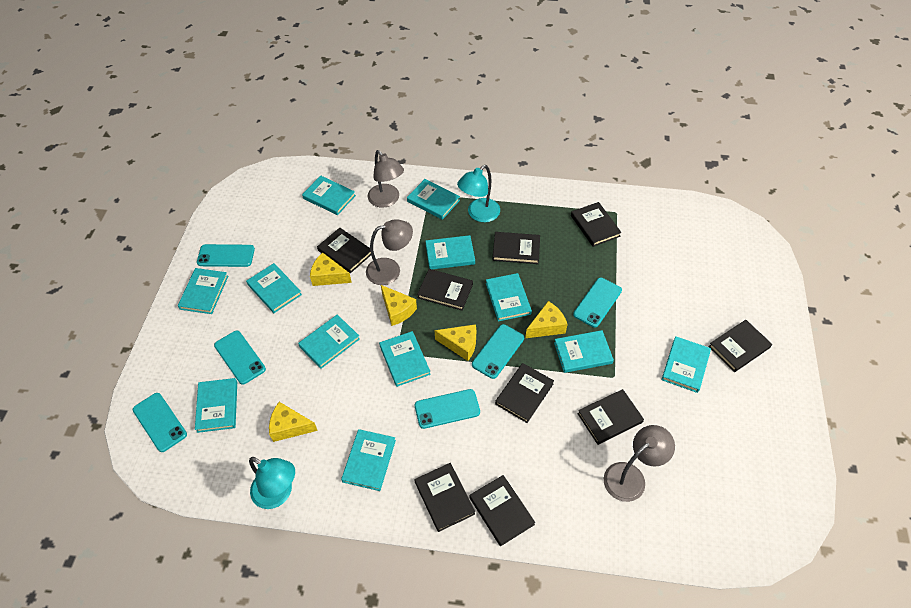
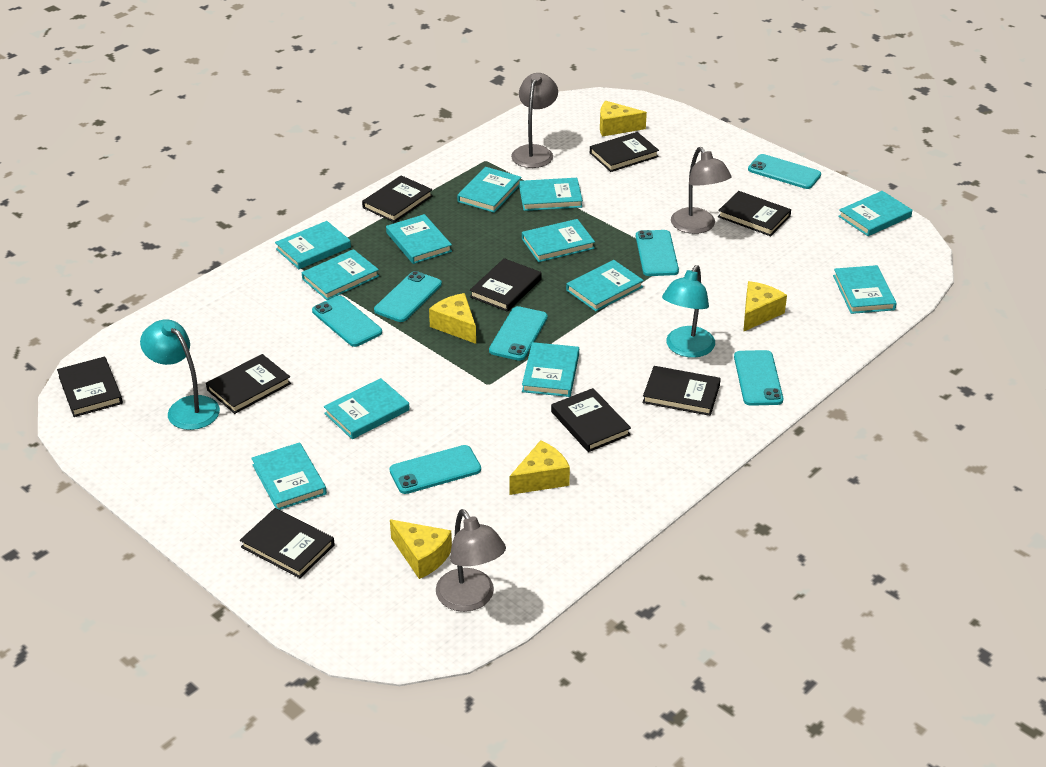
turquoise phone: [133,393,187,452] [197,244,255,267] [214,331,266,385] [415,389,480,429] [472,324,524,379] [573,278,622,328] = 6 -> [312,295,382,347] [374,271,442,322] [389,445,481,494] [489,306,548,361] [636,230,679,276] [734,350,783,406] [748,154,821,189] = 7

